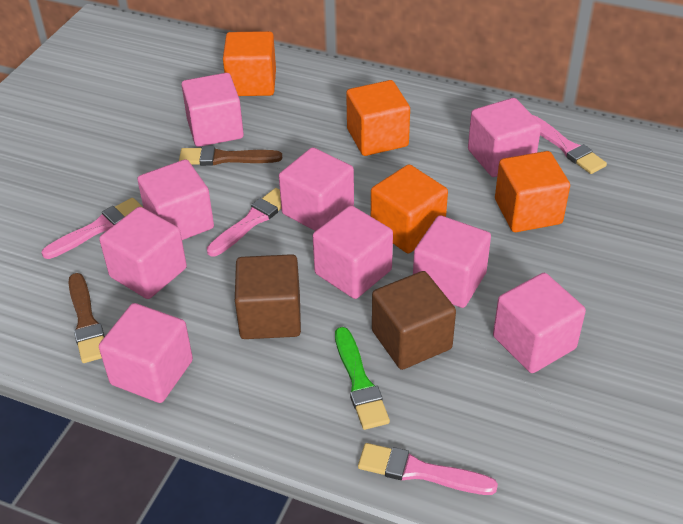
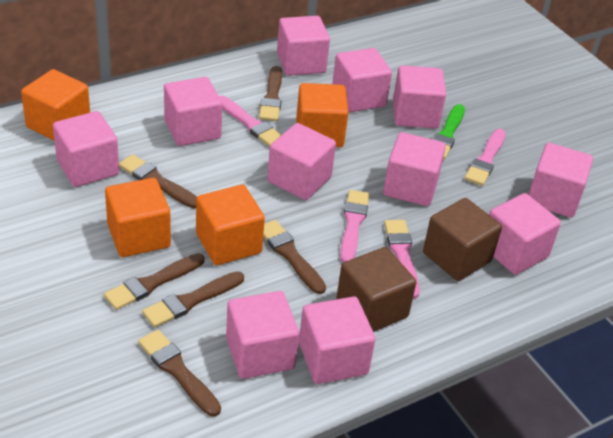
brown brush: [68,273,105,363] [179,146,282,166] = 2 -> [104,253,204,310] [119,154,197,209] [138,330,221,416] [142,271,244,328] [259,66,282,121] [263,220,326,294] = 6
pink cube: [99,207,187,299] [99,303,193,403] [137,159,214,240] [181,73,244,147] [279,147,354,231] [313,205,393,299] [413,215,491,308] [468,98,541,177] [493,273,586,373] = 9 -> [53,111,119,187] [164,77,222,146] [226,291,299,379] [267,123,336,200] [277,16,330,76] [299,296,376,384] [332,48,392,112] [383,132,446,206] [393,65,446,129] [489,193,561,275] [529,143,593,218] = 11

